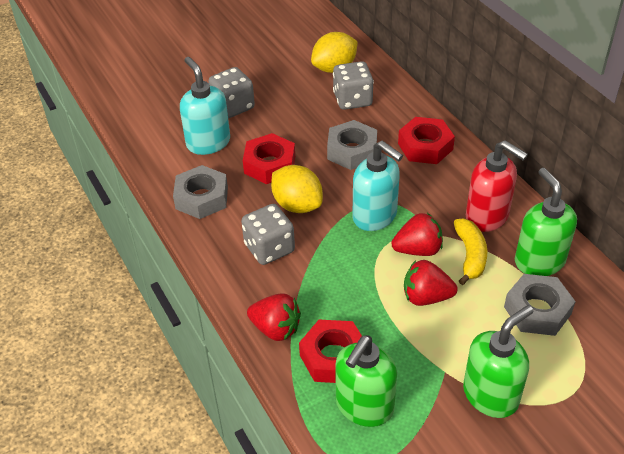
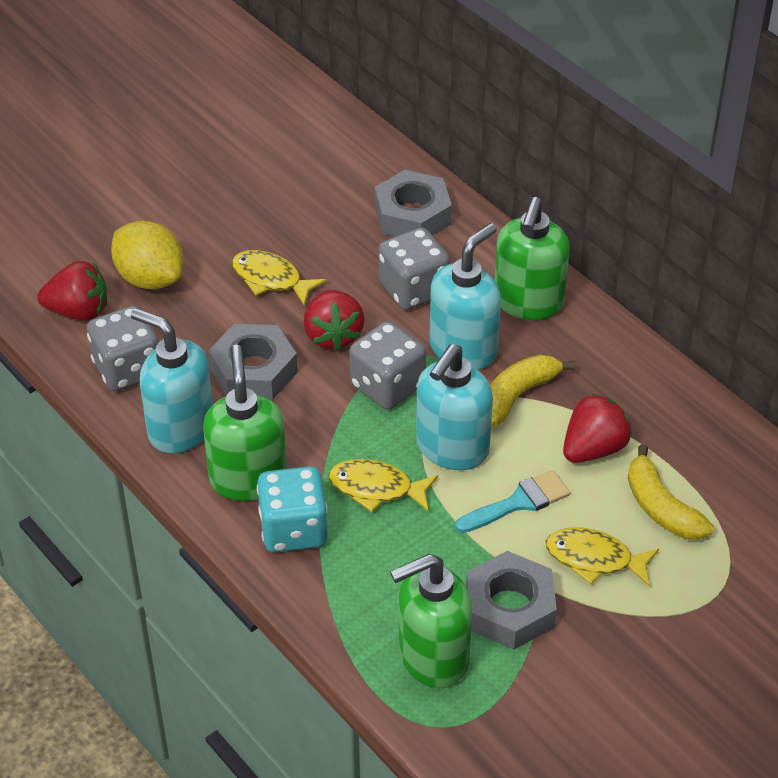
red nut: [243,133,295,184] [299,320,362,383] [398,117,455,164] = 3 -> none = 0
red soap dispenser: [466,140,528,232] = 1 -> none = 0
turquoise brush: none = 0 -> [455,470,570,533] = 1
turquoise dice: none = 0 -> [257,466,328,552] = 1
turquoise soap dispenser: [180,57,230,155] [352,140,403,231] = 2 -> [131,308,213,454] [416,344,493,470] [430,223,501,370] = 3
yellow banana: [454,219,487,285] = 1 -> [490,354,576,427] [628,444,714,540] = 2
yellow fish: none = 0 -> [232,250,326,306] [329,459,438,512] [546,527,659,587] = 3
yellow lemon: [271,165,323,213] [311,32,358,73] = 2 -> [111,221,183,289] = 1

